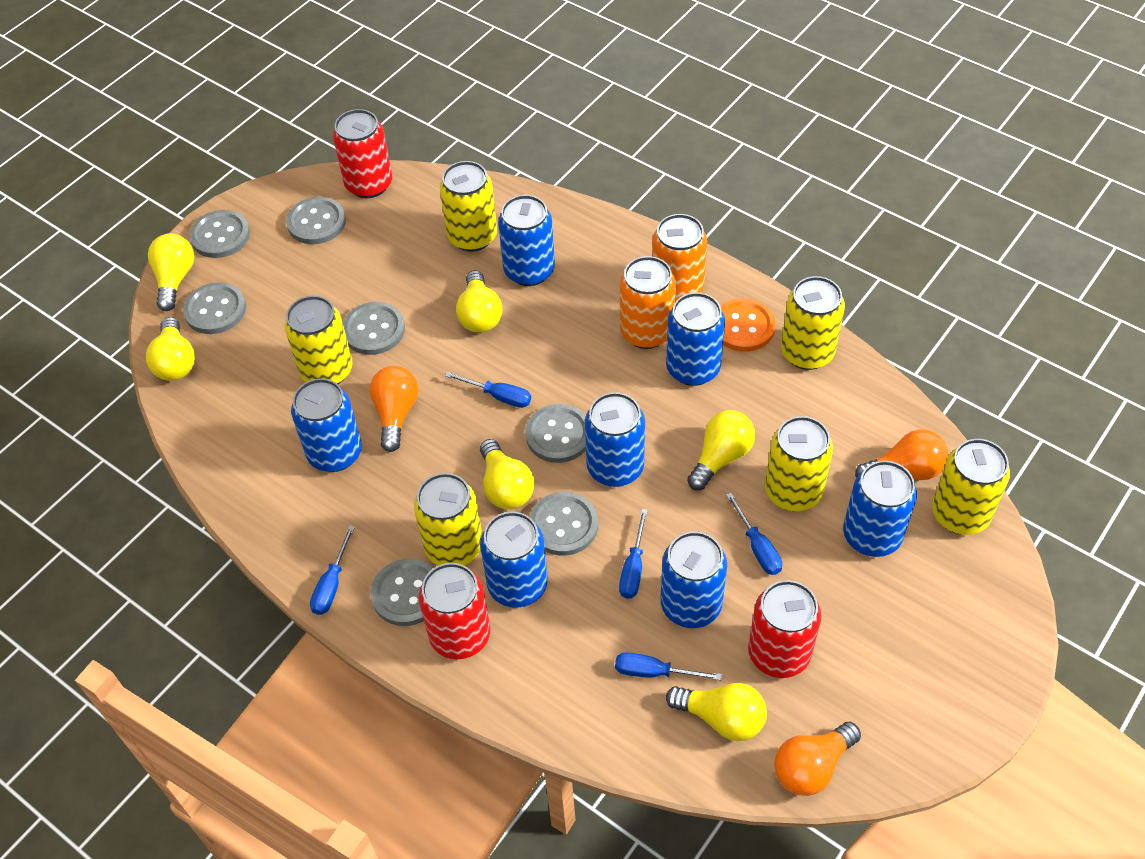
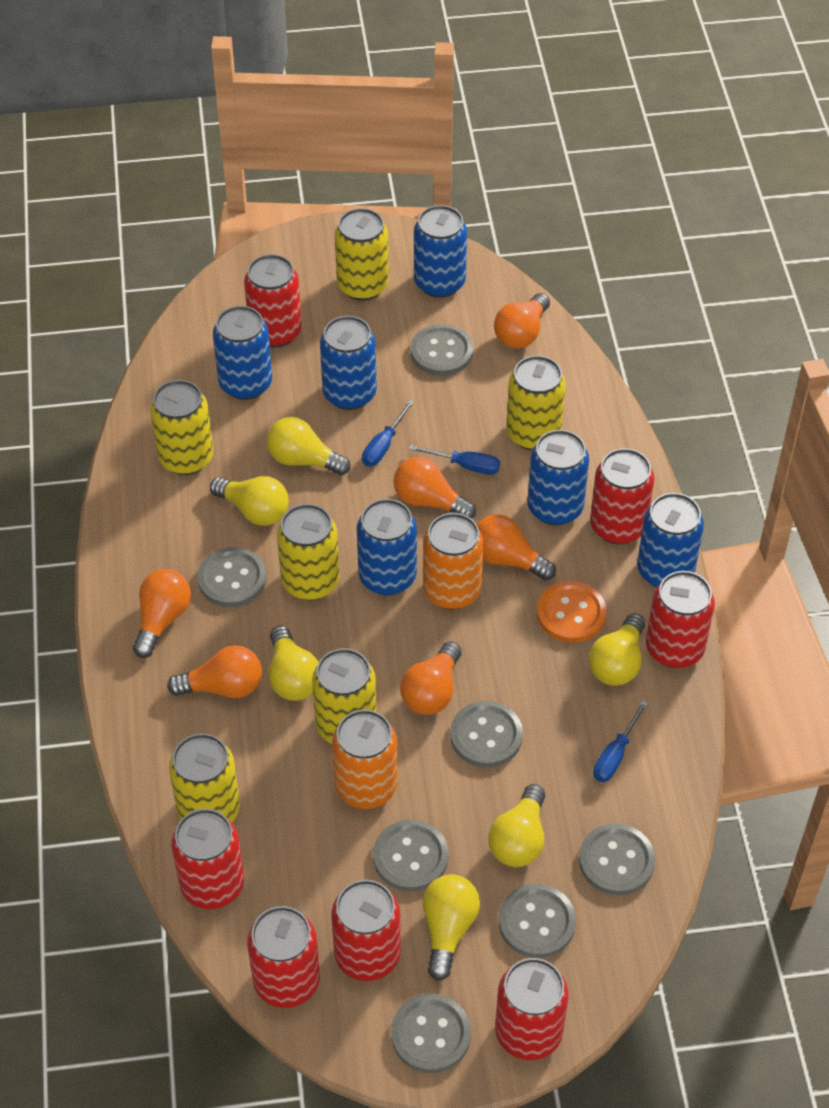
blue can: [291,378,362,472] [480,512,548,608] [498,195,555,286] [585,392,645,487] [661,531,727,628] [666,292,725,386] [843,461,917,557] = 7 -> [213,306,272,400] [320,316,377,410] [357,499,417,595] [414,205,467,298] [527,430,589,526] [637,493,704,587] = 6
blue screwdriver: [310,525,355,615] [445,372,531,408] [615,652,722,680] [619,509,648,599] [726,493,782,575] = 5 -> [362,400,414,466] [409,445,500,475] [593,700,648,782] = 3
orange light bulb: [370,366,418,452] [774,722,861,796] [855,430,948,480] = 3 -> [133,569,191,658] [167,645,262,698] [393,457,476,519] [400,641,462,715] [477,514,556,580] [494,293,550,349] = 6
red can: [333,109,392,198] [419,563,490,659] [748,580,821,678] = 3 -> [171,809,244,909] [244,254,302,348] [247,906,320,1008] [331,880,401,981] [495,958,569,1060] [590,448,654,544] [646,571,715,668] = 7

